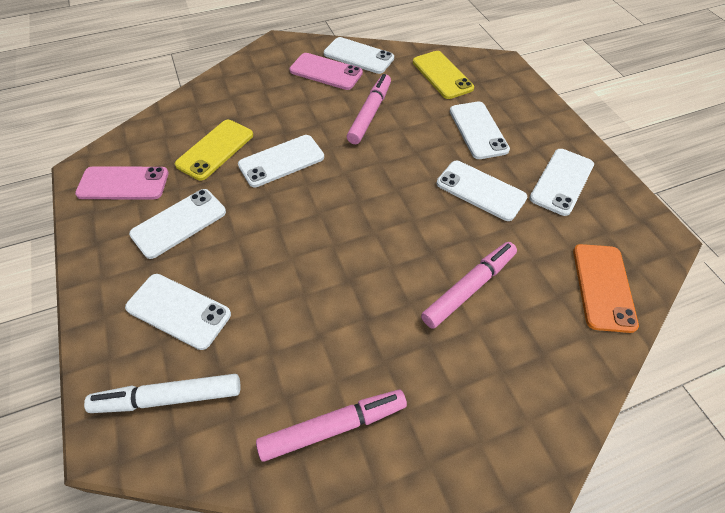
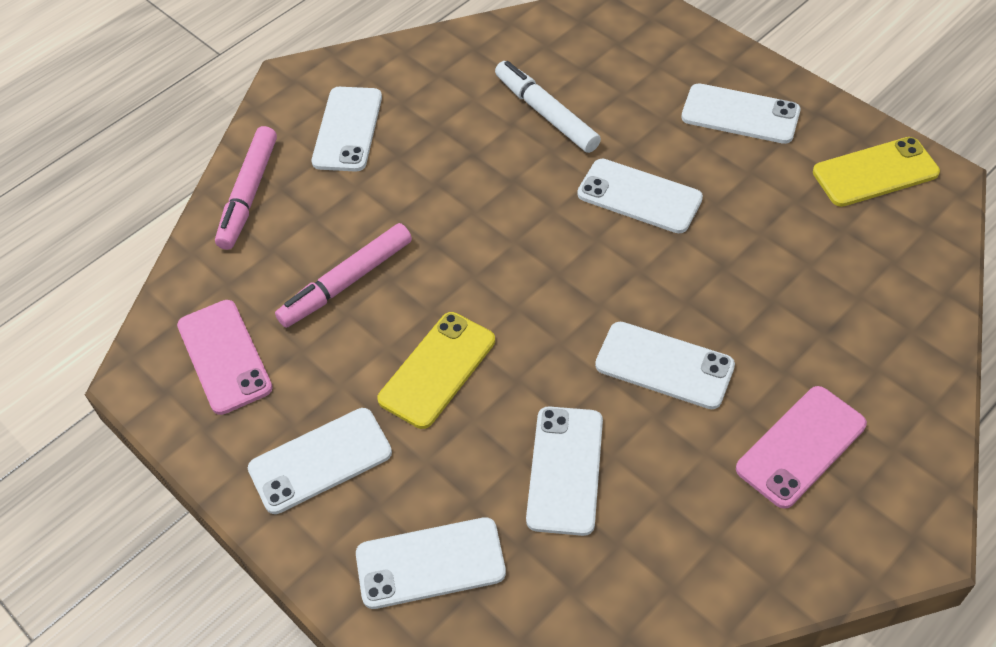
orange phone: [573,244,639,333] = 1 -> none = 0
pink marker: [256,390,407,462] [347,74,391,144] [421,242,517,329] = 3 -> [215,126,277,250] [275,223,412,328] = 2

